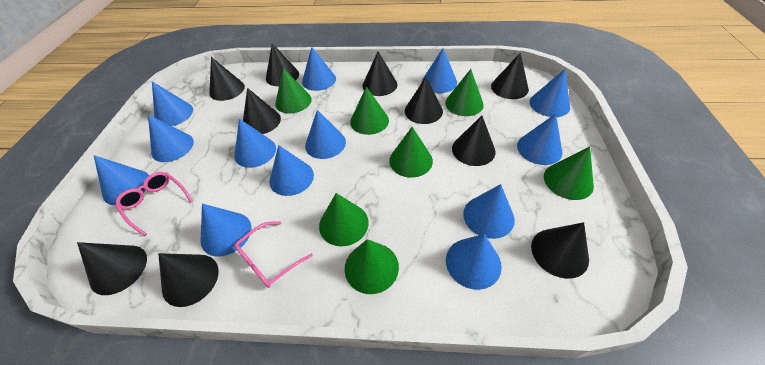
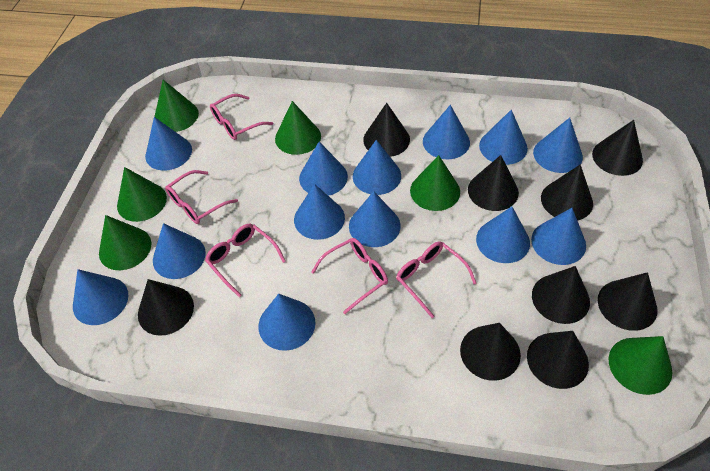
black cone: [77,242,147,295] [158,253,219,307] [209,57,245,101] [243,88,281,134] [266,43,299,86] [362,52,397,96] [405,77,443,124] [452,115,496,166] [491,53,529,99] [531,222,589,279] = 10 -> [138,279,194,336] [363,103,410,157] [460,323,521,381] [468,155,519,211] [527,331,589,389] [532,266,590,324] [541,165,593,220] [592,120,643,176] [598,272,657,331] = 9
green cone: [275,68,312,114] [319,193,369,246] [345,239,399,294] [350,87,389,135] [389,127,433,178] [445,69,484,116] [544,146,594,200] = 7 -> [99,215,151,270] [117,167,167,222] [154,80,199,132] [275,101,321,155] [410,155,460,211] [608,336,672,395] = 6
pink glasses: [115,172,193,236] [234,221,313,288] = 2 -> [165,170,238,224] [205,224,286,297] [210,94,273,140] [312,238,388,314] [396,241,477,318] = 5

